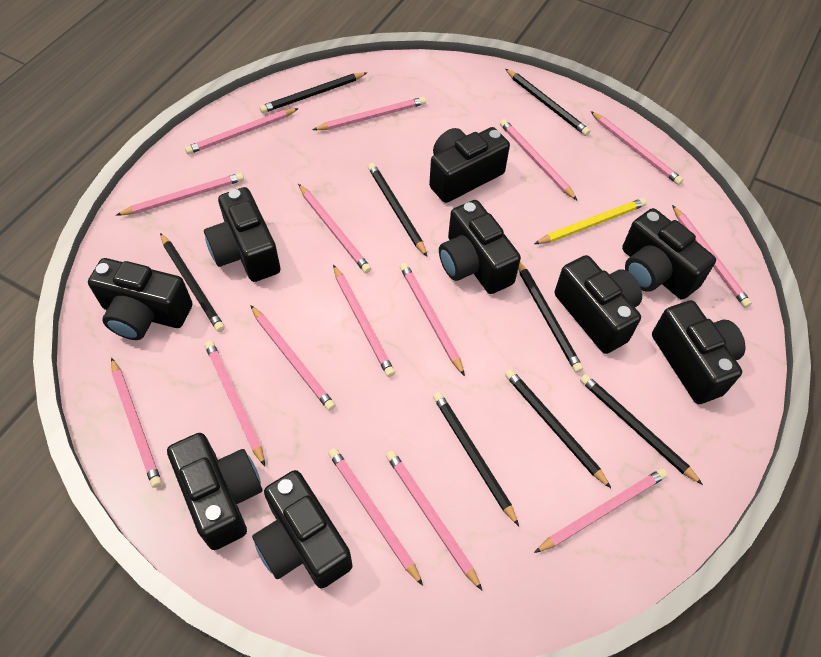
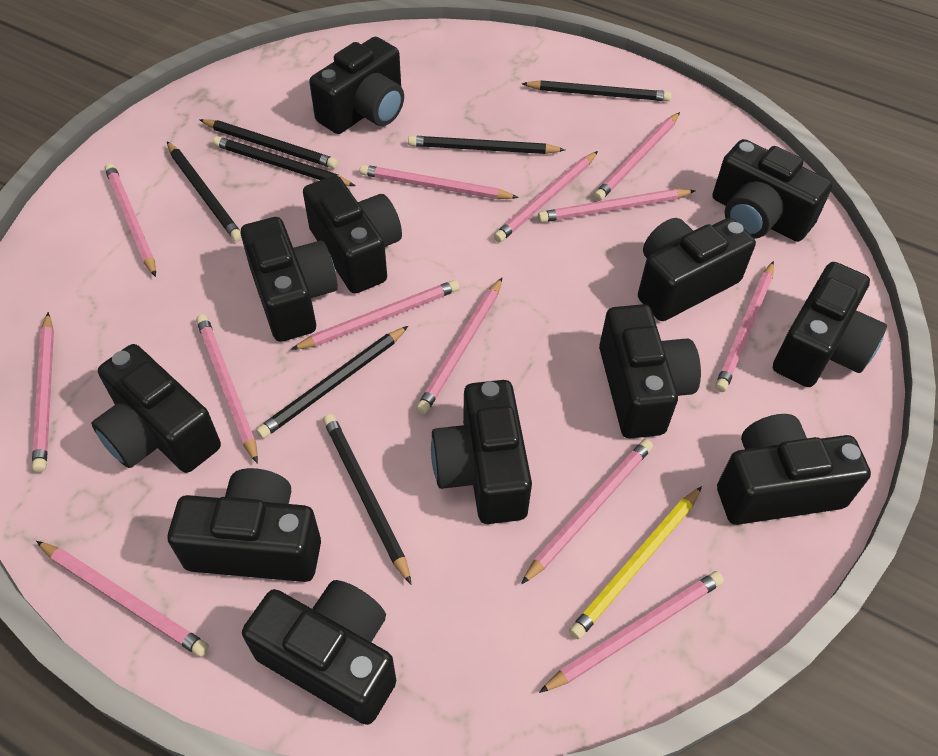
black camera: [88,258,193,340] [167,433,262,550] [204,187,281,282] [252,470,353,588] [429,127,510,203] [439,200,521,294] [555,255,642,354] [622,208,716,300] [652,300,745,404] = 9 -> [91,344,221,473] [168,468,321,582] [240,217,338,342] [242,580,396,725] [303,175,402,294] [309,37,404,134] [431,380,532,524] [599,304,701,438] [638,218,756,321] [712,139,832,242] [717,414,871,525] [773,262,887,387] = 12
black pencil: [160,233,225,332] [260,72,368,113] [368,163,427,257] [433,392,519,526] [505,369,611,488] [506,69,590,136] [518,262,583,373] [580,374,703,485] = 8 -> [167,142,242,242] [199,119,338,169] [213,136,356,186] [256,326,408,439] [323,414,411,584] [408,135,565,154] [521,80,672,102] = 7
pink pencil: [111,358,162,488] [116,173,244,215] [185,108,299,154] [205,340,265,466] [250,305,336,411] [298,184,371,273] [313,97,426,130] [328,448,423,586] [333,265,395,377] [386,450,482,590] [400,263,465,376] [500,119,578,201] [534,468,667,553] [590,111,683,185] [672,205,752,308] = 15 -> [32,312,54,472] [36,541,209,657] [105,163,156,277] [196,314,258,464] [291,280,459,350] [360,165,519,199] [416,278,502,414] [494,151,598,242] [521,439,653,585] [538,189,696,223] [539,571,724,693] [594,112,680,201] [715,261,774,392] = 13

